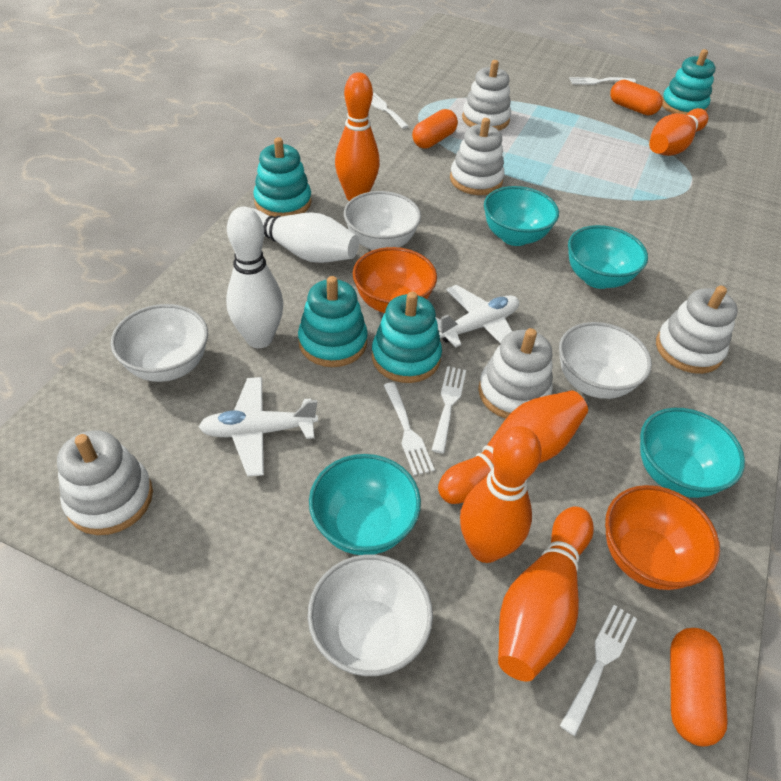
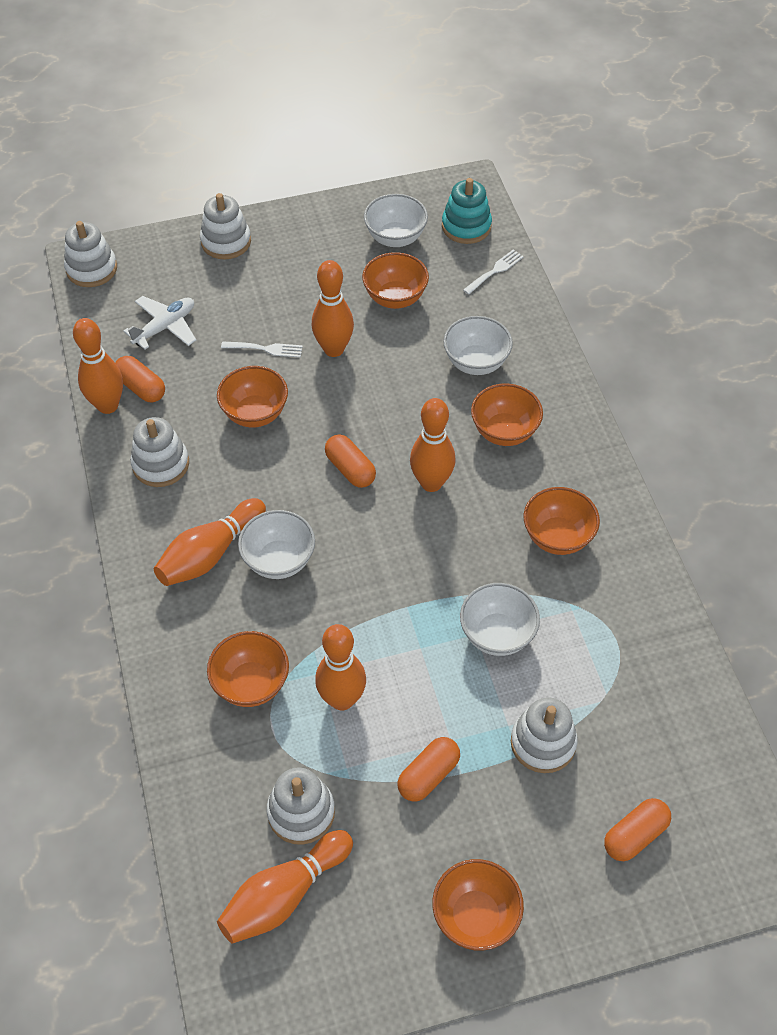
orange bowl: [353,247,437,313] [605,485,720,590] = 2 -> [207,631,289,707] [217,366,288,427] [362,252,429,309] [432,859,524,951] [471,383,543,446] [524,487,600,555] = 6
orange bowling pin: [335,72,380,201] [438,391,588,504] [460,426,542,563] [498,506,594,682] [649,108,708,156] = 5 -> [73,318,123,414] [154,498,266,586] [217,830,353,944] [312,260,354,357] [315,624,366,711] [410,398,456,492] = 6
orange capsule: [412,109,458,149] [610,80,663,115] [670,628,728,747] = 3 -> [115,356,165,403] [325,434,376,488] [397,737,460,801] [604,798,671,861] = 4
turquoise bowl: [309,454,421,555] [484,186,559,246] [568,225,648,289] [640,408,745,498] = 4 -> none = 0
turquoise stacking toy: [253,137,312,217] [298,276,368,367] [372,292,442,383] [662,49,716,115] = 4 -> [442,178,492,244] = 1
white bowling pin: [226,207,283,348] [251,208,359,263] = 2 -> none = 0
white fork: [371,93,409,129] [384,382,435,476] [432,366,466,453] [560,605,637,736] [569,77,636,85] = 5 -> [221,341,303,358] [463,249,524,295] = 2
white plane: [198,377,318,477] [436,285,519,348] = 2 -> [123,296,196,350] = 1

